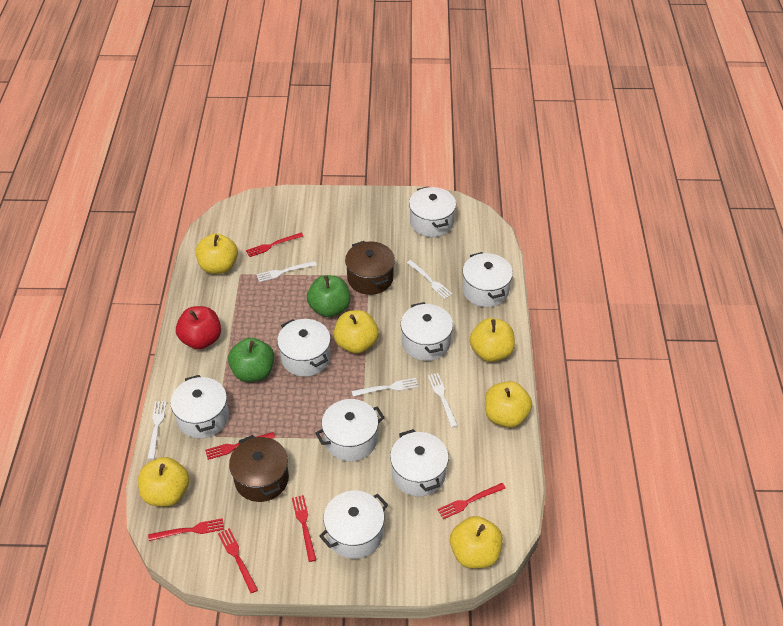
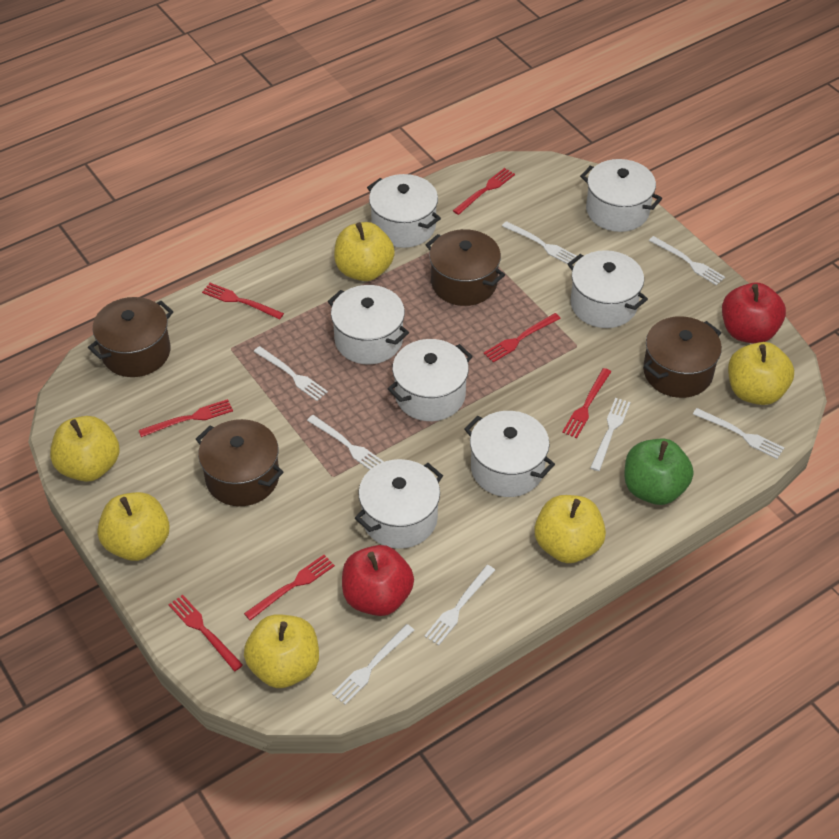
brown pot: [229,435,289,502] [345,241,395,295] = 2 -> [88,297,174,377] [196,419,283,506] [425,229,505,306] [643,316,722,398] = 4
green apple: [228,338,274,382] [307,275,350,317] = 2 -> [624,439,693,505] = 1
red apple: [176,306,221,349] = 1 -> [342,545,414,616] [722,282,786,344] = 2
red fork: [148,518,224,541] [205,432,275,460] [218,528,258,593] [246,233,303,257] [292,495,316,562] [437,483,506,519] = 6 -> [138,399,233,437] [168,595,243,671] [202,283,284,319] [244,555,335,620] [453,168,515,215] [484,313,561,363] [562,368,611,438] = 7
white fork: [147,401,167,459] [256,261,317,282] [352,378,419,396] [407,260,452,299] [428,373,458,428] = 5 -> [254,346,328,401] [307,415,384,470] [332,624,414,705] [424,565,495,645] [502,221,577,264] [590,398,631,471] [649,236,725,286] [693,408,784,459] = 8
white pot: [170,375,229,438] [277,319,331,377] [315,399,385,461] [319,491,388,559] [390,429,449,497] [401,302,453,361] [409,186,456,237] [462,252,513,307] = 8 -> [328,285,409,364] [355,459,443,549] [367,174,441,248] [388,339,473,421] [464,411,555,497] [568,250,648,328] [580,159,662,232] = 7

